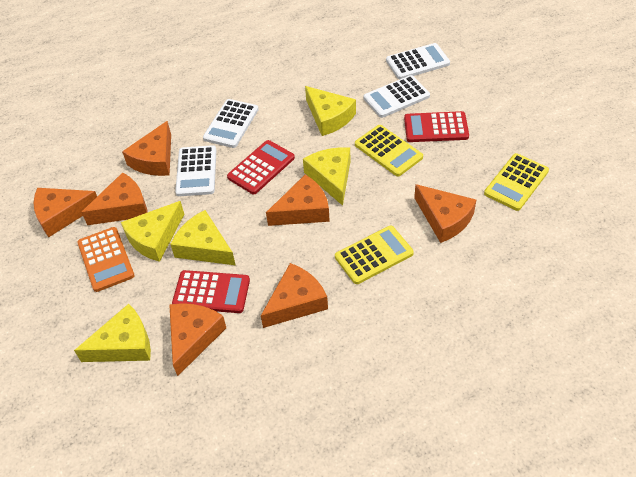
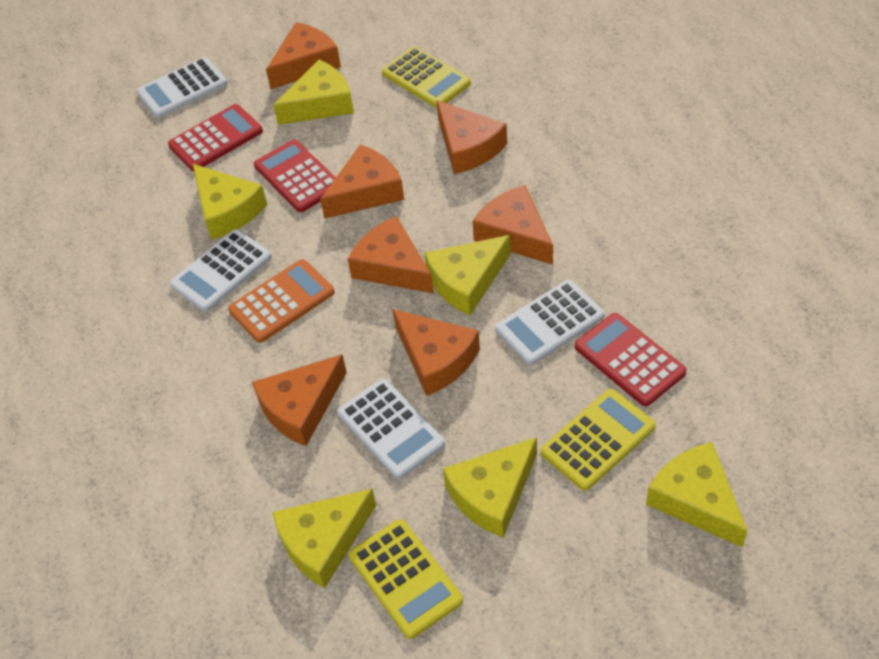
yellow cheese: [74,304,151,362] [121,201,184,262] [170,210,235,265] [303,147,351,206] [305,86,356,136] = 5 -> [193,164,267,240] [272,489,376,588] [273,60,354,125] [424,235,511,315] [443,437,537,537] [646,442,747,547] = 6

